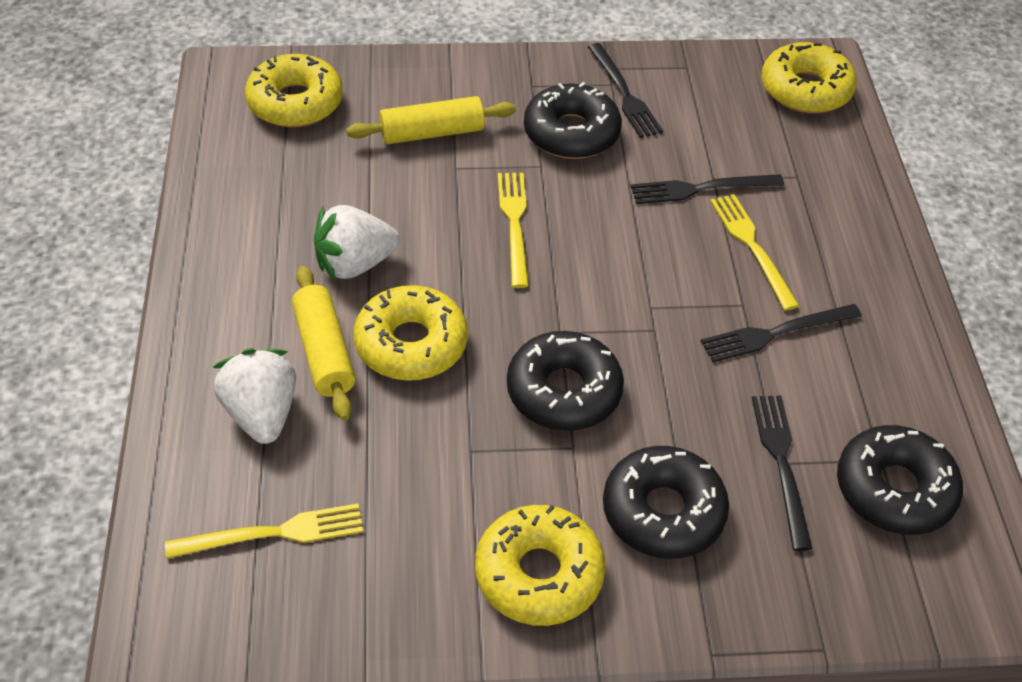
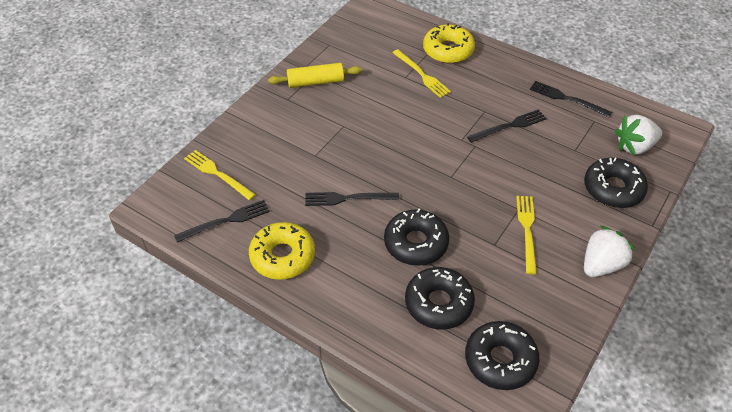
yellow donut: [245,54,343,127] [354,285,468,381] [475,505,606,626] [761,42,857,114] = 4 -> [249,222,315,280] [423,23,475,64] = 2
yellow rolling pin: [292,266,355,421] [346,96,516,144] = 2 -> [268,63,362,88] = 1

